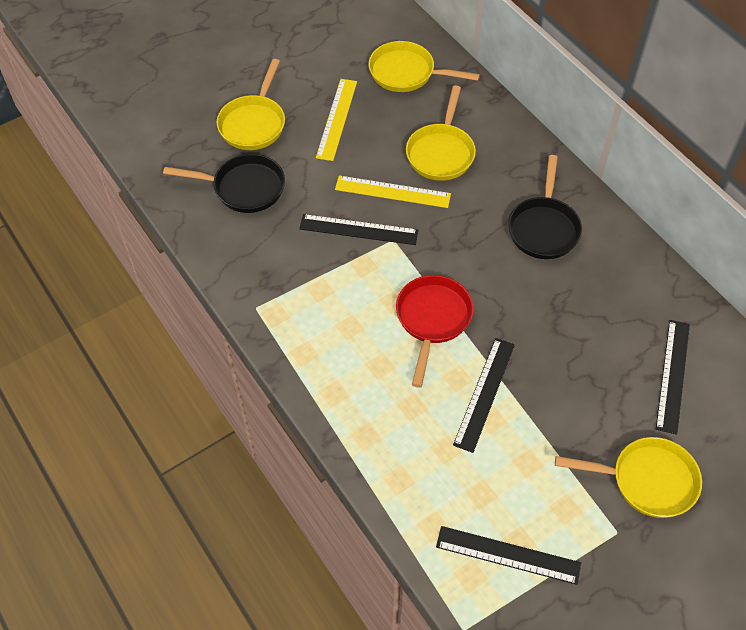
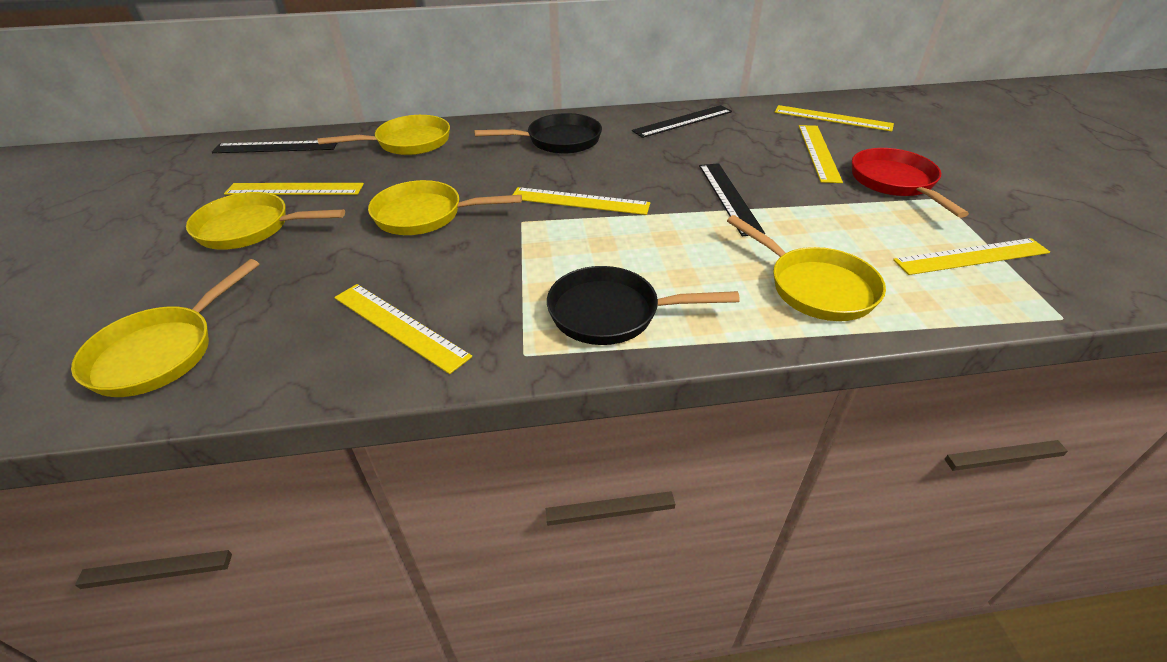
black ruler: [299,214,419,245] [436,526,581,585] [453,338,515,453] [656,320,690,435] = 4 -> [211,141,337,153] [632,105,732,138] [699,163,765,236] = 3
yellow pan: [217,59,285,150] [368,41,480,92] [406,85,476,181] [555,437,702,518] = 4 -> [71,259,259,397] [186,192,345,250] [317,115,450,155] [368,180,522,235] [727,215,886,321] = 5
yellow ruler: [316,79,357,161] [335,176,451,208] = 2 -> [224,183,364,195] [334,284,472,374] [513,187,650,215] [775,105,894,132] [799,125,843,183] [893,238,1050,275] = 6

